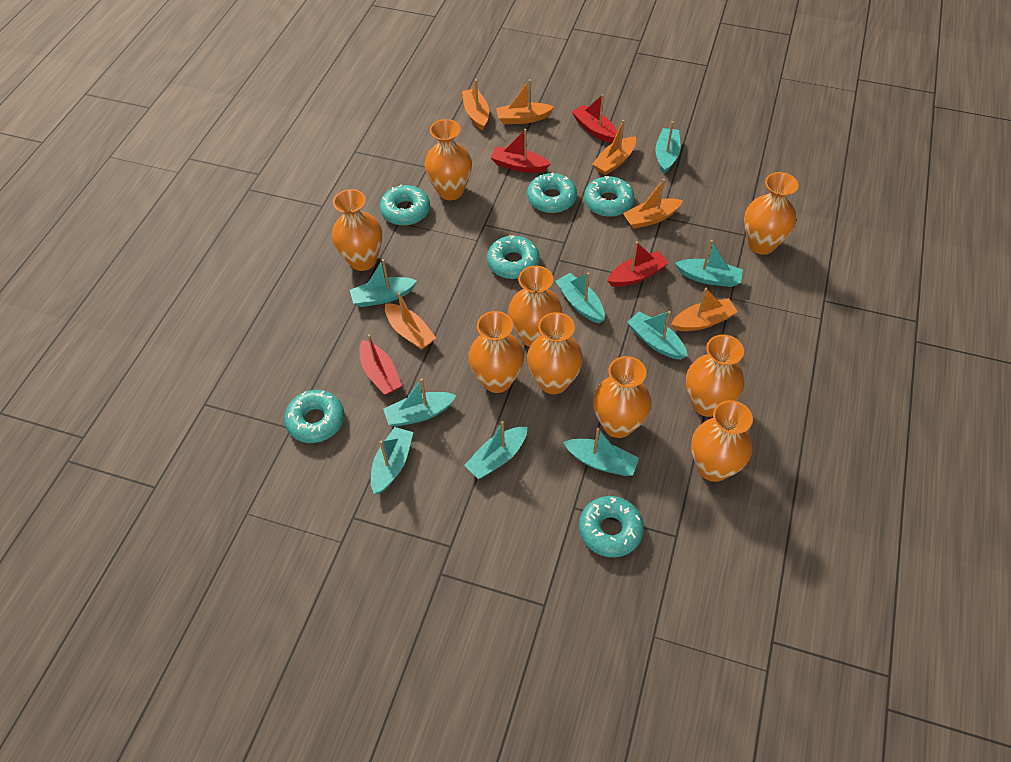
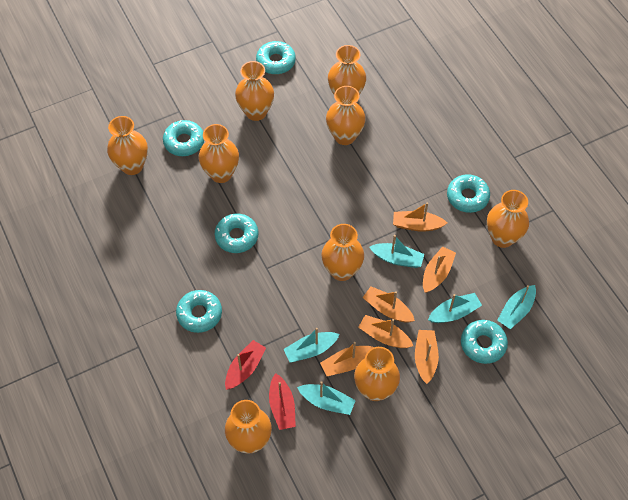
red boat: [359,334,402,395] [491,129,551,173] [572,94,617,143] [607,241,669,287] = 4 -> [225,340,266,390] [269,373,296,430] = 2
turquoise boat: [350,259,417,307] [371,427,413,494] [383,378,457,427] [464,421,528,479] [556,272,605,323] [563,428,639,476] [627,311,688,360] [655,121,681,174] [675,240,743,287] = 9 -> [284,328,340,363] [297,381,356,415] [369,235,424,268] [428,293,482,323] [497,285,536,329] = 5

